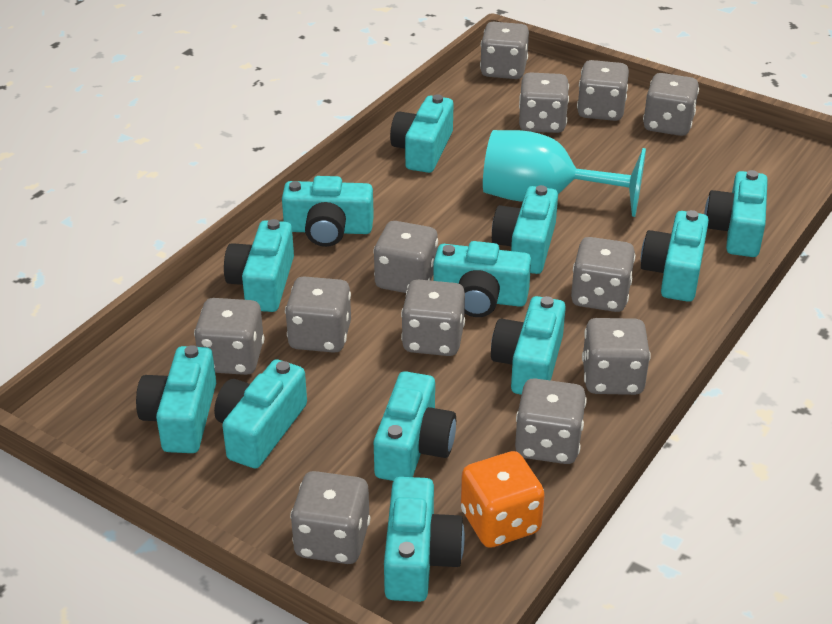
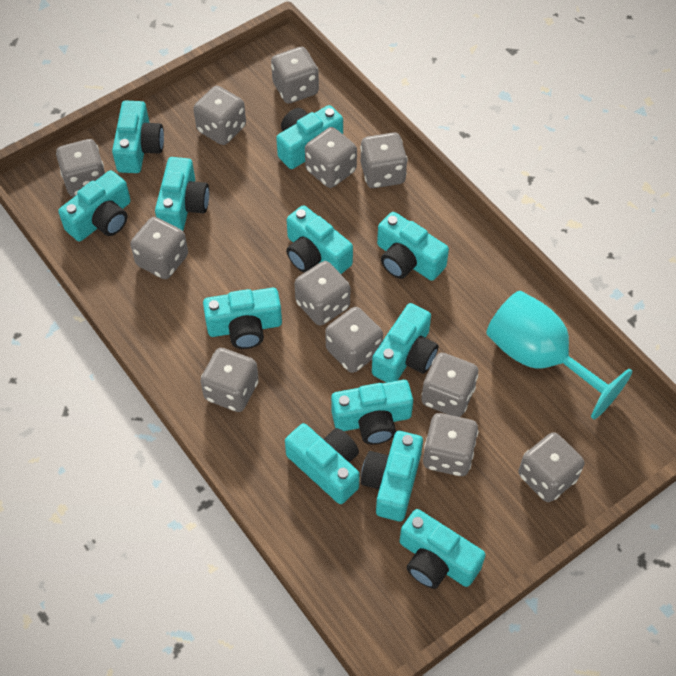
orange dice: [461,451,545,548] = 1 -> none = 0

